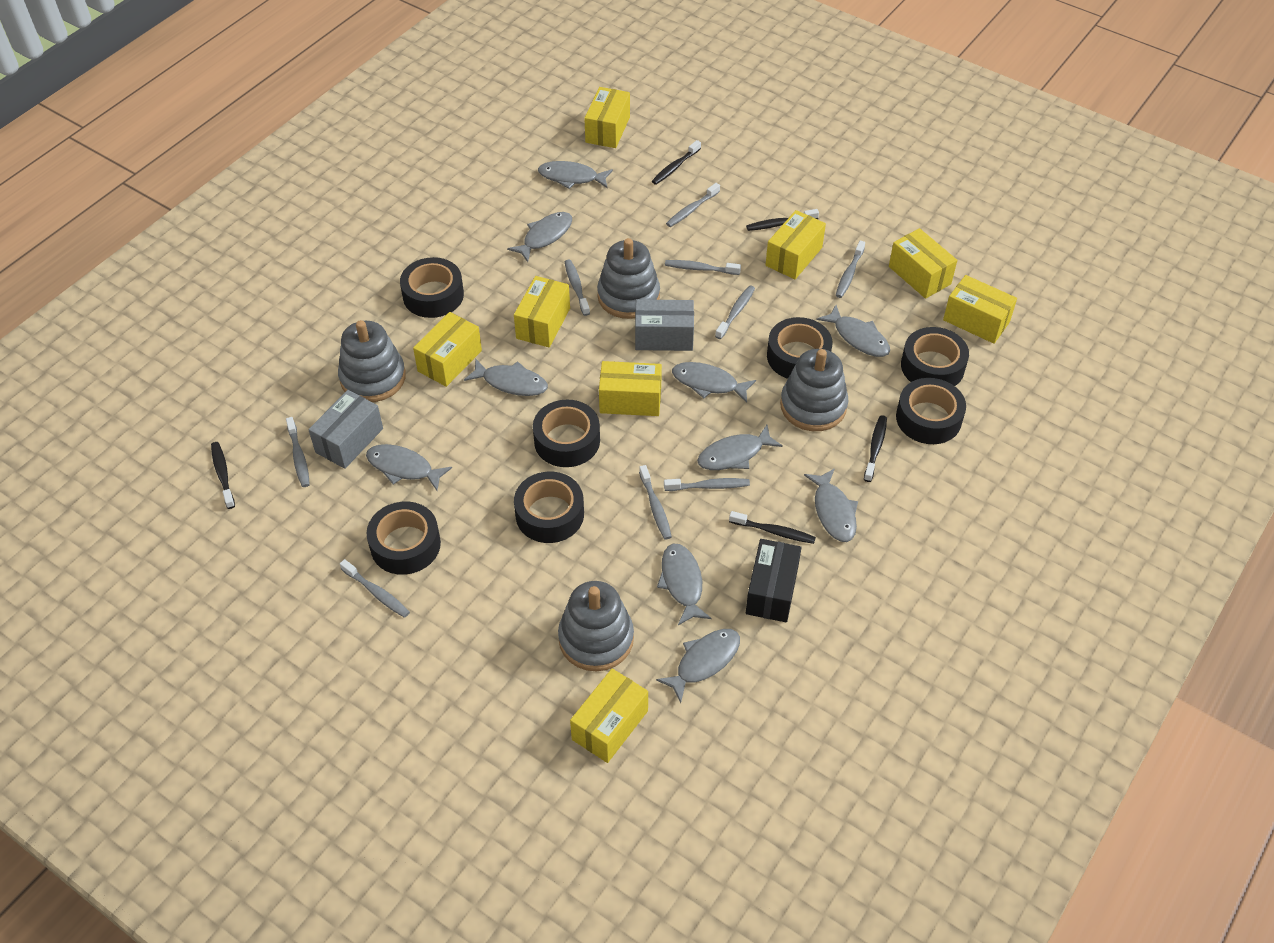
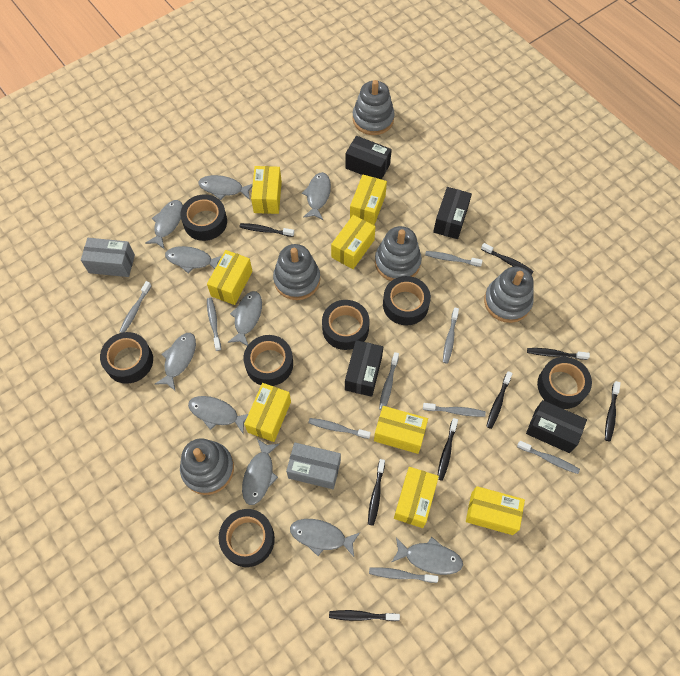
black box: [746,539,802,622] = 1 -> [345,136,392,179] [345,340,383,397] [433,187,472,239] [526,400,587,453] = 4
black toothbrush: [211,442,235,509] [652,140,701,185] [729,511,816,544] [746,209,819,231] [864,415,887,482] = 5 -> [239,223,294,237] [329,610,400,621] [368,459,385,526] [438,418,458,481] [481,243,534,275] [486,371,513,429] [527,348,590,360] [605,381,621,442] = 8
grey stacking toy: [338,320,406,402] [558,581,634,671] [597,238,660,319] [780,349,848,431] = 4 -> [180,439,234,495] [273,244,320,300] [352,80,395,135] [375,226,422,281] [484,266,534,323] = 5

